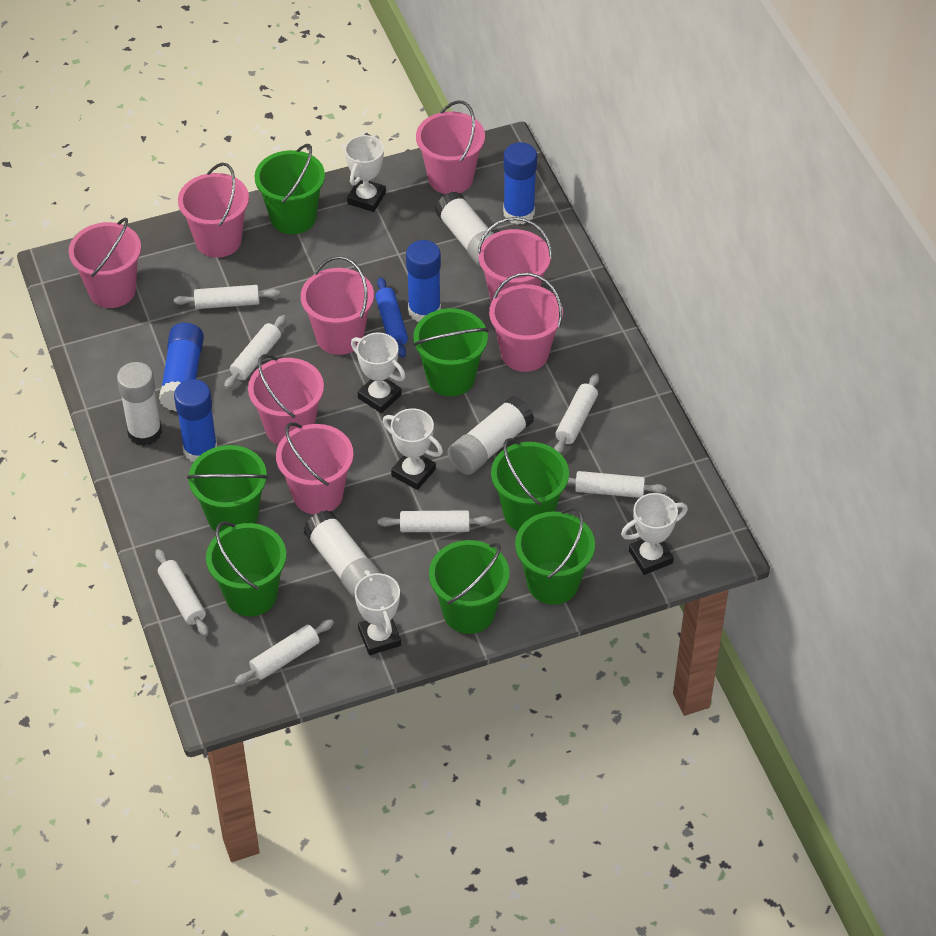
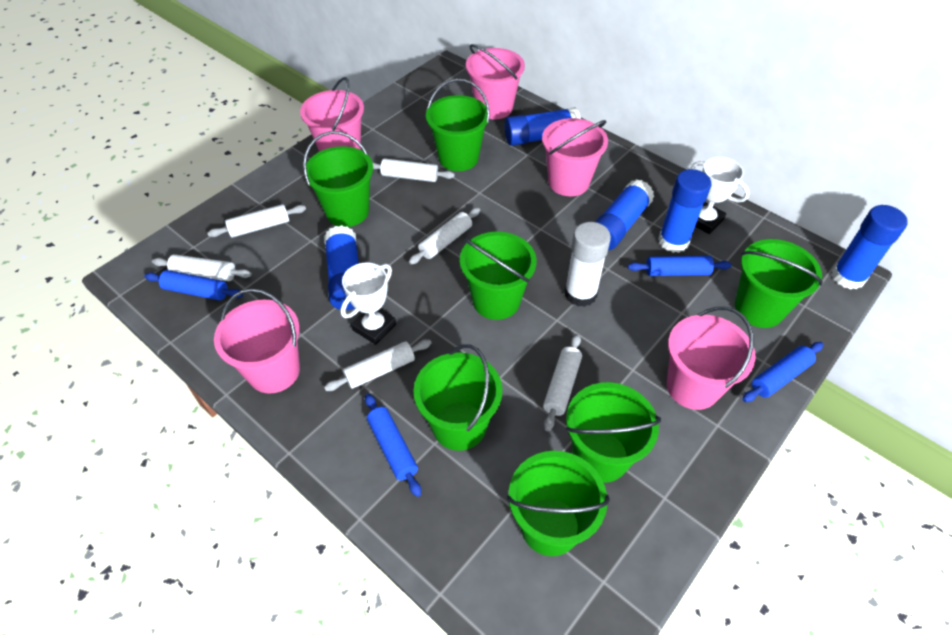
blue glue stick: [159,323,204,412] [174,379,217,462] [406,240,441,322] [503,142,537,224] = 4 -> [324,225,359,310] [505,107,581,146] [595,179,655,250] [658,169,711,253] [832,205,908,289] = 5
blue rolling pin: [375,277,408,358] = 1 -> [144,270,243,301] [365,394,421,497] [628,256,732,276] [743,342,823,402] = 4
pink bucket: [69,218,141,308] [178,163,249,258] [248,354,324,445] [276,422,353,515] [301,256,374,355] [416,100,485,194] [477,217,552,302] [489,273,563,372] = 8 -> [214,288,300,393] [300,77,364,152] [466,44,525,120] [542,118,608,196] [667,307,756,410] = 5
white glue stick: [117,362,162,446] [303,510,382,598] [435,191,494,267] [448,396,534,475] = 4 -> [565,222,611,307] = 1
white rolling pin: [155,549,208,636] [174,285,280,309] [224,315,286,389] [234,619,334,685] [378,510,492,532] [554,374,599,453] [567,471,667,498] = 7 -> [152,254,252,281] [208,204,306,238] [324,339,432,391] [372,158,455,182] [409,208,480,265] [543,334,582,431] = 6
white trophy: [345,135,386,212] [351,332,405,413] [355,570,401,655] [383,408,443,490] [621,493,688,575] = 5 -> [341,262,396,345] [690,157,750,234] = 2

